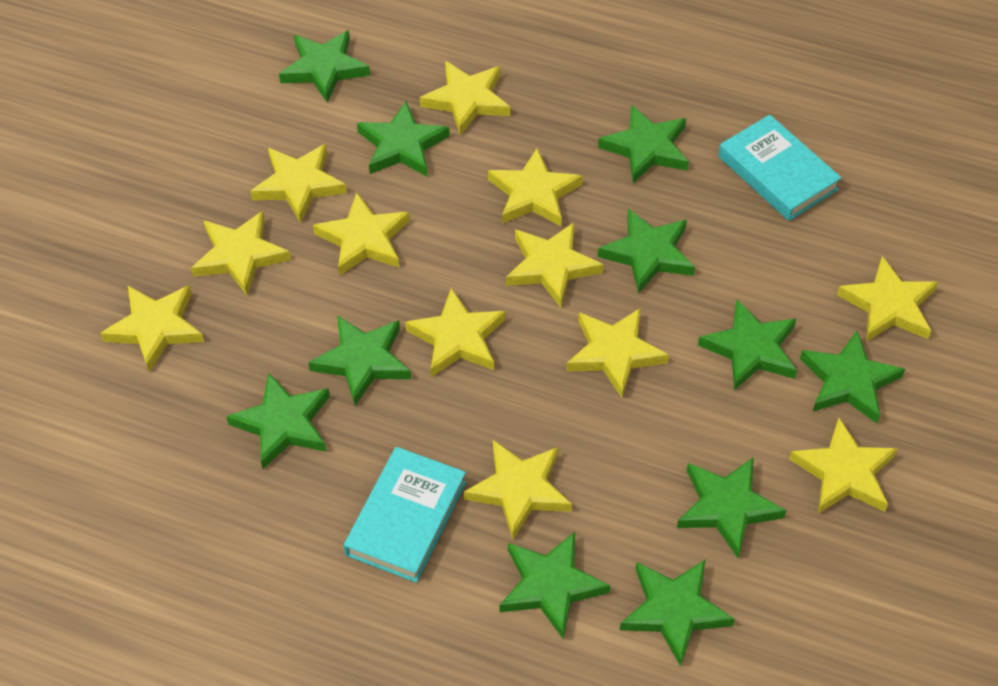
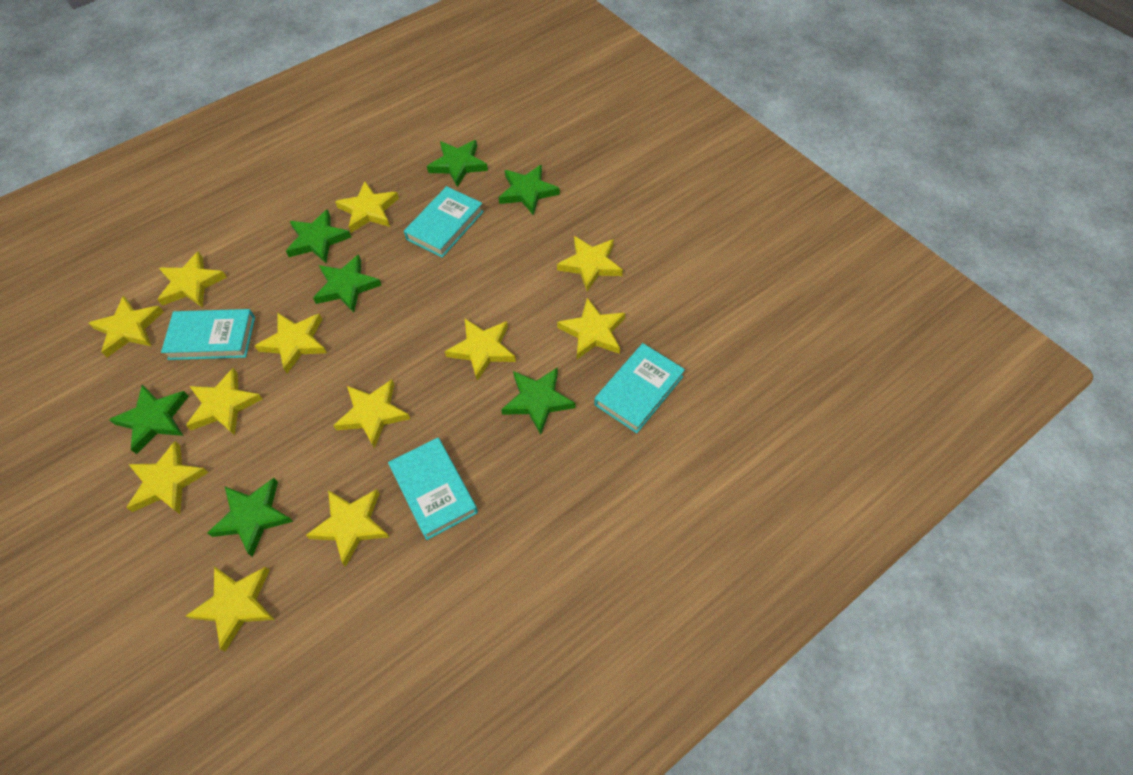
green star: [226,372,330,469] [279,30,370,103] [308,315,411,406] [357,101,450,177] [500,532,611,639] [598,105,689,183] [598,208,695,294] [620,559,735,667] [677,457,787,558] [698,299,797,390] [800,331,905,423] = 11 -> [109,385,189,454] [207,478,293,557] [286,209,351,263] [313,254,382,313] [427,140,488,188] [498,164,560,215] [501,367,576,435] = 7
turquoise book: [344,447,466,583] [718,115,842,221] = 2 -> [161,309,255,360] [388,438,478,540] [404,186,484,258] [594,343,685,433] = 4

